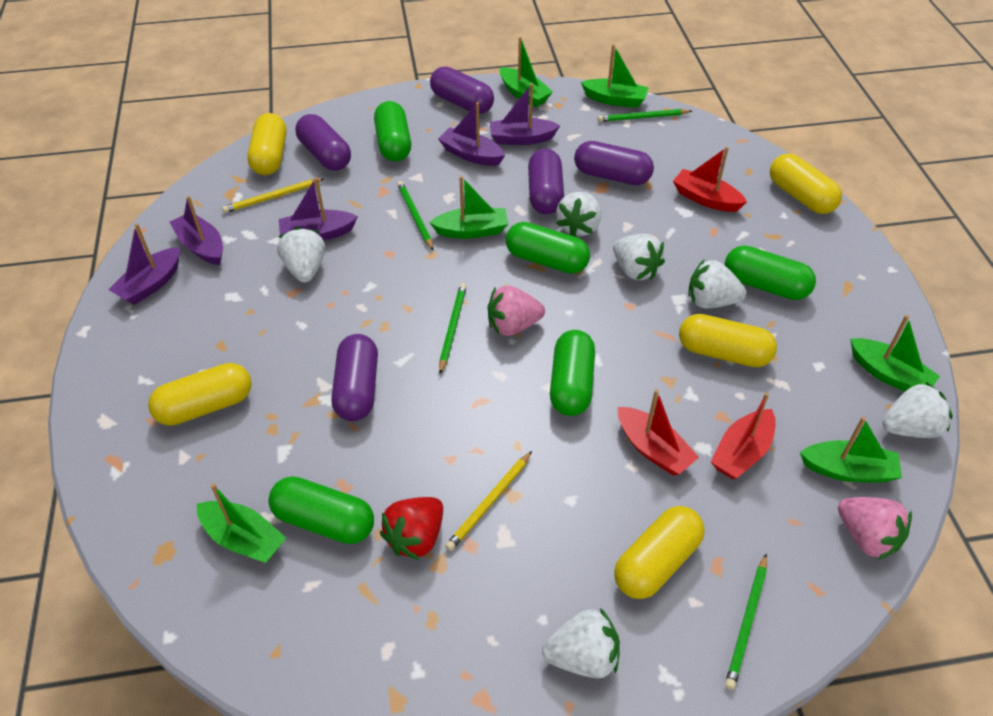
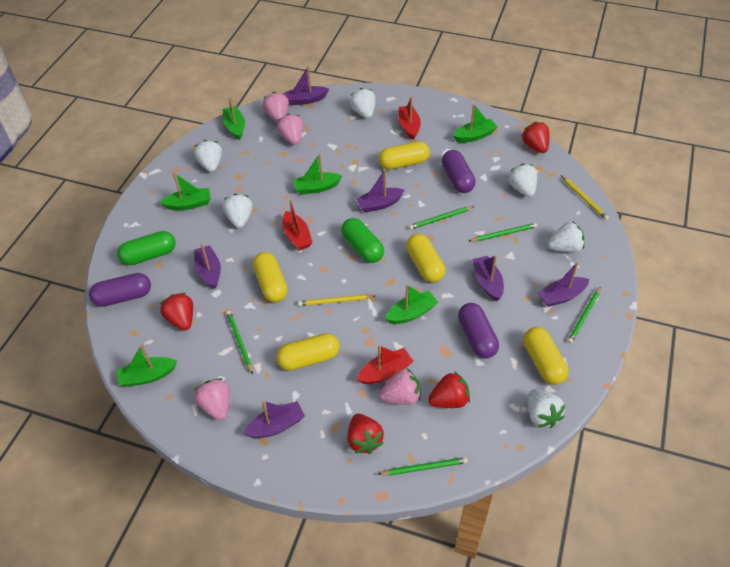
green capsule: [268,476,374,544] [374,101,411,161] [506,222,590,274] [550,330,595,416] [725,246,816,300] = 5 -> [117,231,176,265] [341,218,384,263] = 2
green pencil: [397,181,433,250] [439,283,467,374] [598,109,692,122] [725,554,767,690] = 4 -> [226,311,253,374] [378,457,468,476] [409,206,474,229] [469,223,537,242] [567,287,601,344] = 5
pink strawberry: [487,286,545,336] [838,497,912,560] = 2 -> [194,378,230,421] [263,92,289,122] [277,114,304,145] [379,368,421,405] = 4
purple boat: [109,223,180,305] [170,196,223,265] [279,177,358,241] [438,102,505,166] [489,83,560,145] = 5 -> [194,244,221,289] [243,400,305,438] [285,66,329,105] [356,170,404,213] [472,255,504,301] [538,262,589,307] = 6
purple capsule: [296,114,351,171] [332,334,378,421] [430,67,494,114] [528,149,564,214] [574,141,654,185] = 5 -> [89,273,151,307] [442,150,476,193] [458,303,499,358] = 3
red strawberry: [380,497,443,560] = 1 -> [160,293,193,331] [347,414,384,454] [428,371,470,408] [522,122,550,153] = 4

